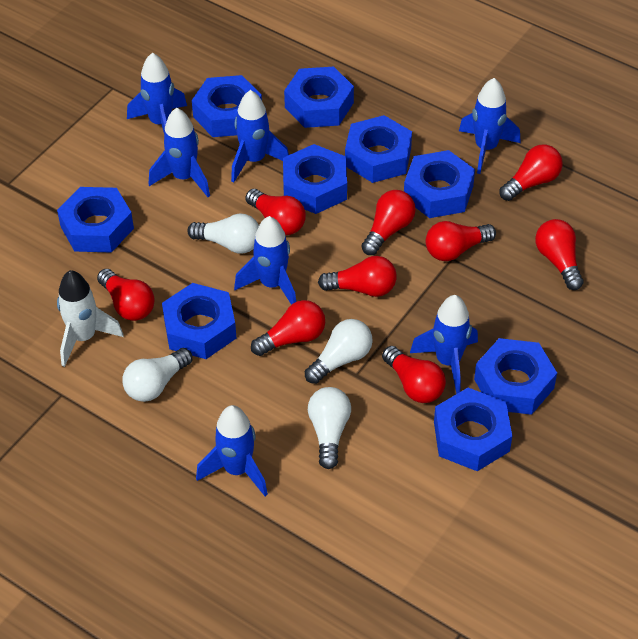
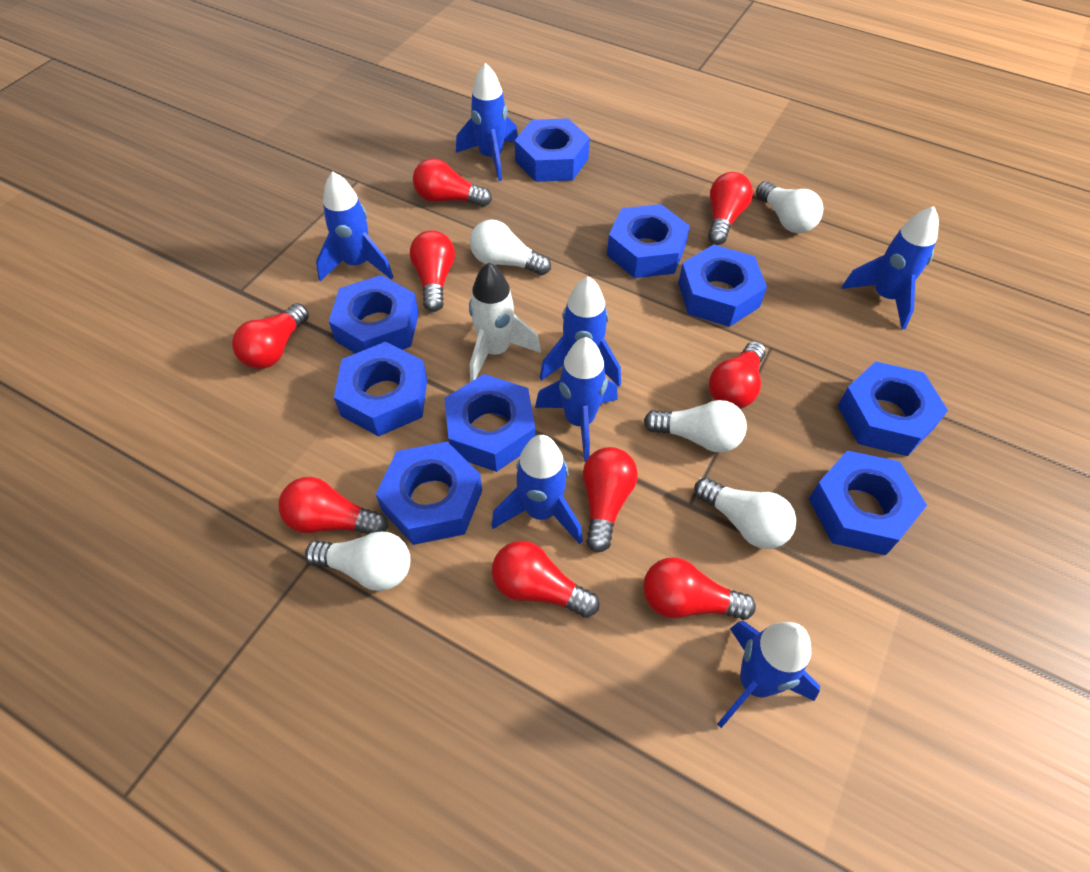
white light bulb: [122,348,192,402] [187,214,259,253] [305,319,373,384] [308,387,351,469] = 4 -> [305,531,410,591] [470,219,551,275] [644,400,747,453] [694,477,796,549] [756,181,823,233] = 5

